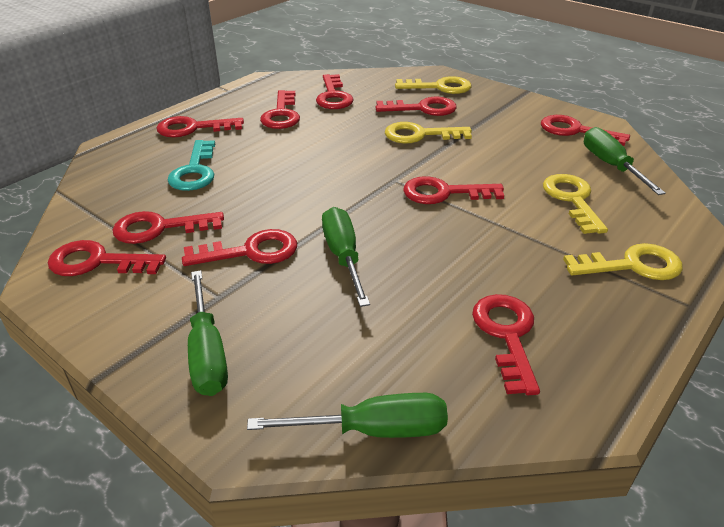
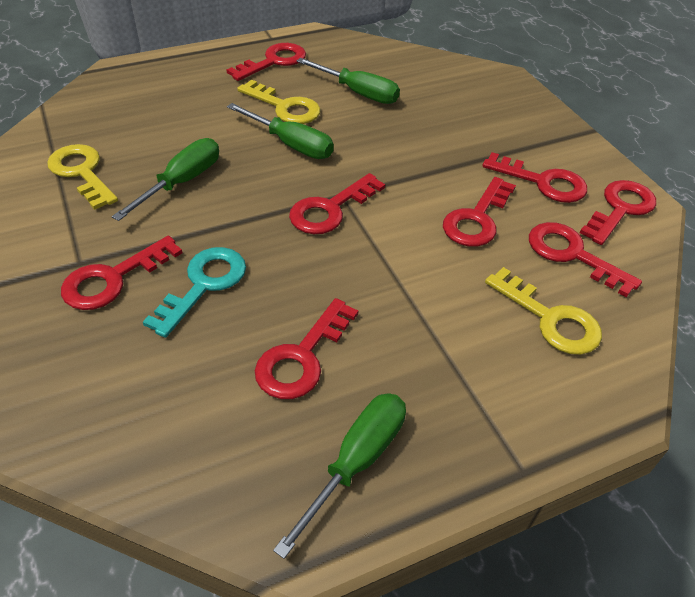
red key: [48,240,166,276] [112,211,224,244] [156,116,244,137] [182,229,297,266] [260,90,300,129] [316,74,354,109] [375,96,457,116] [403,176,504,204] [472,294,540,395] [541,115,630,146] = 10 -> [61,236,183,310] [226,43,306,81] [255,298,358,399] [289,173,385,234] [443,177,516,247] [482,152,587,203] [529,222,642,297] [580,180,656,245] = 8
yellow key: [385,122,472,144] [395,76,471,94] [543,174,608,234] [563,243,683,280] = 4 -> [47,144,118,210] [237,80,321,124] [485,267,602,355] = 3

